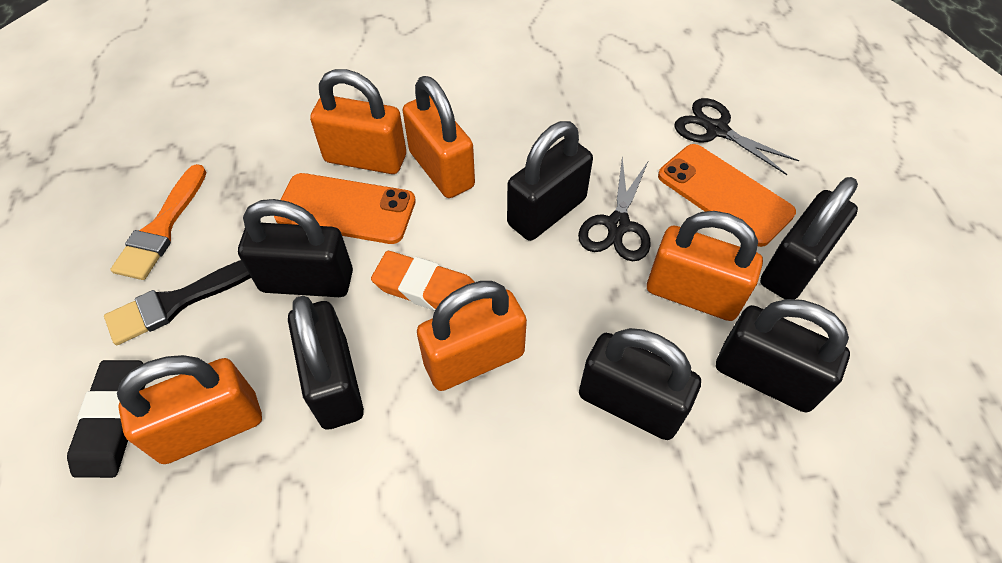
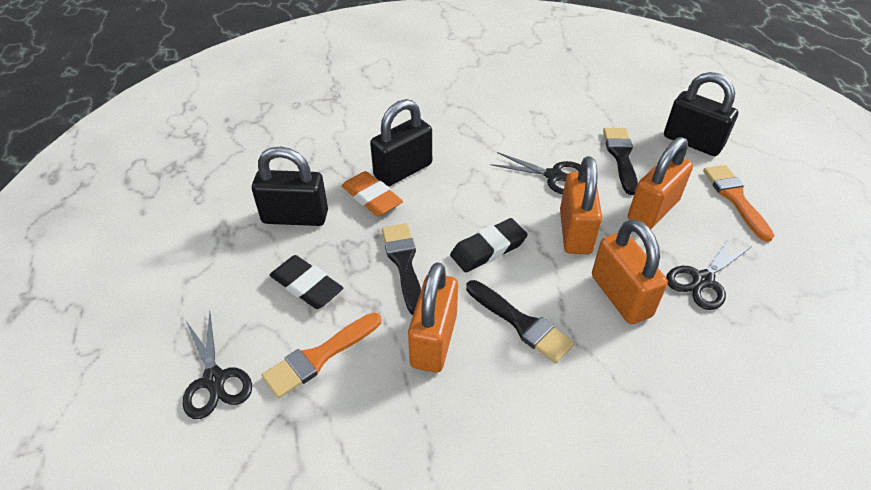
black brush: [104,260,251,345] = 1 -> [382,223,421,315] [466,280,575,363] [603,128,638,195] = 3
black eraser: [67,360,145,478] = 1 -> [270,255,343,309] [450,218,528,272] = 2
black padlock: [238,199,353,297] [288,296,364,430] [507,121,593,241] [579,328,701,440] [716,299,850,412] [760,177,858,299] = 6 -> [252,146,328,226] [370,99,432,186] [664,72,738,156] = 3
black scissors: [578,157,651,262] [674,98,799,175] = 2 -> [182,312,252,419] [491,152,581,194] [666,236,752,310] = 3
orange brush: [110,164,207,280] = 1 -> [262,313,381,399] [703,165,774,242] = 2
orange padlock: [117,355,262,464] [310,69,406,174] [402,76,475,198] [417,281,527,391] [647,211,763,321] = 5 -> [408,262,458,373] [560,156,602,254] [592,219,668,324] [628,137,693,229] = 4
orange phone: [274,173,416,244] [658,144,796,247] = 2 -> none = 0

